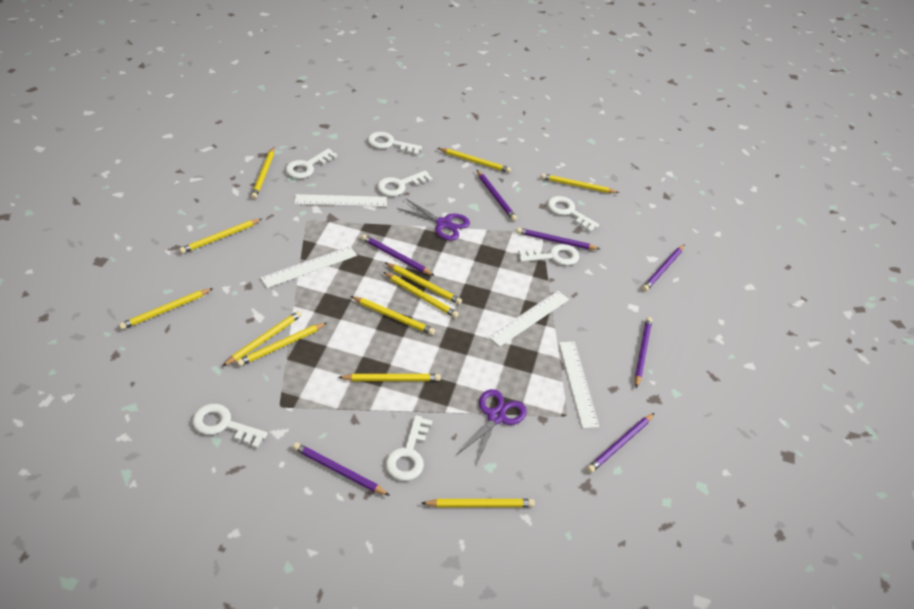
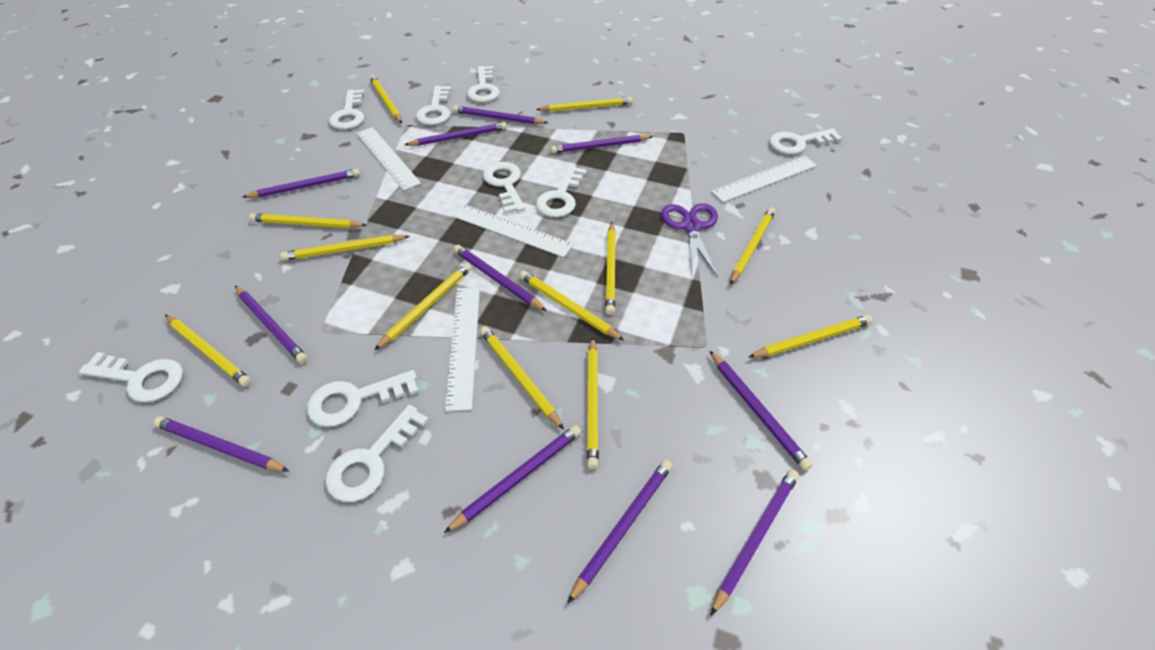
purple pencil: [293,442,390,496] [361,234,435,276] [477,170,517,221] [516,228,600,250] [587,413,654,473] [635,317,652,388] [642,245,684,291] = 7 -> [153,416,289,472] [235,286,308,363] [242,168,360,198] [404,122,507,146] [444,425,581,533] [453,105,548,125] [454,245,547,311] [550,135,653,154] [567,459,673,604] [709,350,813,471] [710,469,799,616] = 11
purple scissors: [396,199,470,241] [458,389,527,465] = 2 -> [661,203,718,277] = 1
white key: [193,404,268,448] [286,149,337,179] [368,132,422,155] [377,170,432,196] [386,415,432,481] [518,244,579,266] [547,196,599,232] = 7 -> [79,352,183,402] [307,370,419,427] [326,405,429,502] [329,90,365,129] [416,86,451,125] [467,66,500,102] [483,162,525,214] [536,165,587,217] [769,128,842,154] = 9

